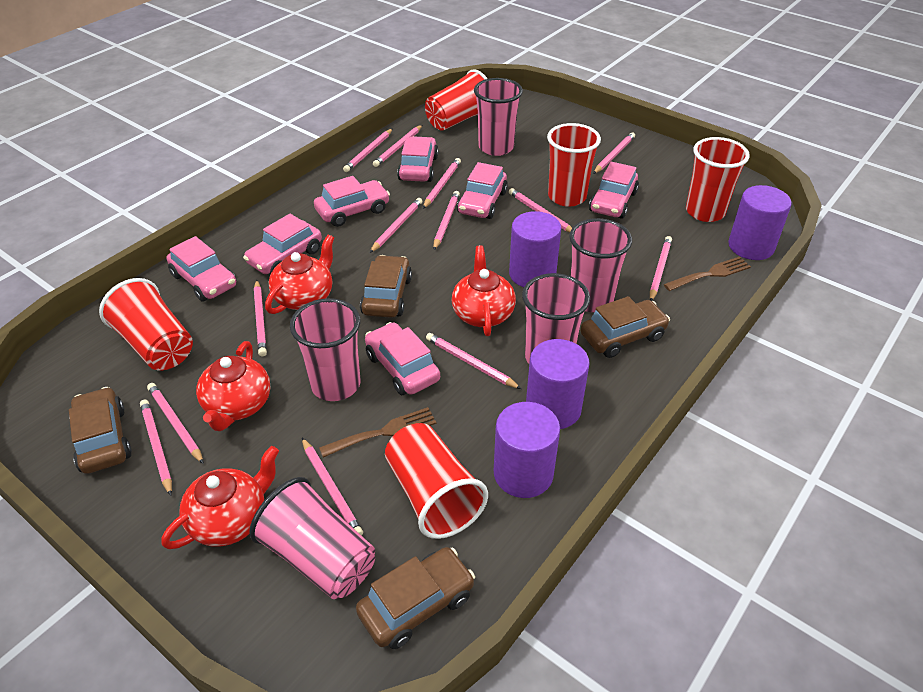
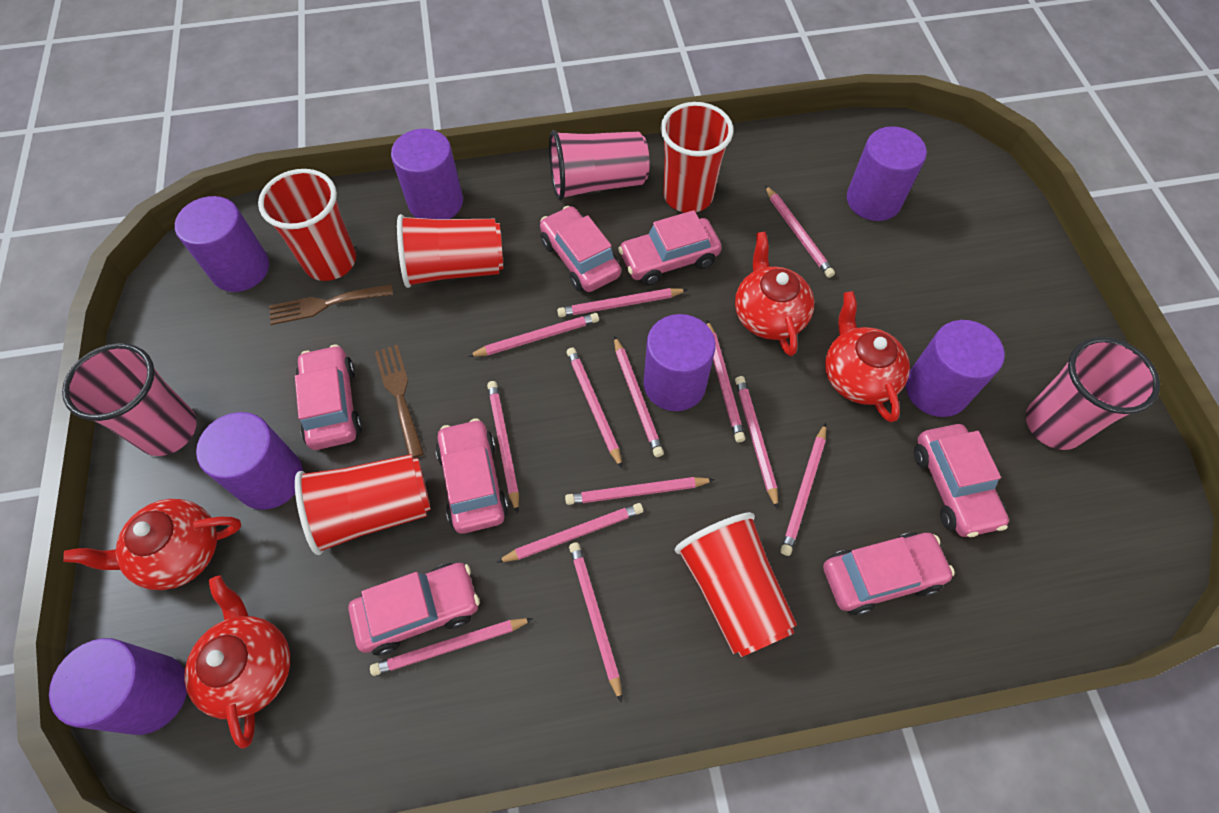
brown car: [69,387,132,474] [356,547,475,649] [360,255,412,318] [580,296,670,358] = 4 -> none = 0
pink cup: [249,477,375,599] [290,298,360,401] [474,78,523,156] [522,273,590,364] [569,218,632,312] = 5 -> [62,343,197,456] [549,130,650,201] [1026,337,1160,450] = 3
purple cylinder: [494,402,560,498] [509,211,561,287] [526,339,590,429] [728,185,792,260] = 4 -> [49,638,187,735] [175,196,269,292] [196,412,303,510] [391,129,463,219] [643,314,716,411] [847,126,927,221] [906,320,1005,417] = 7

